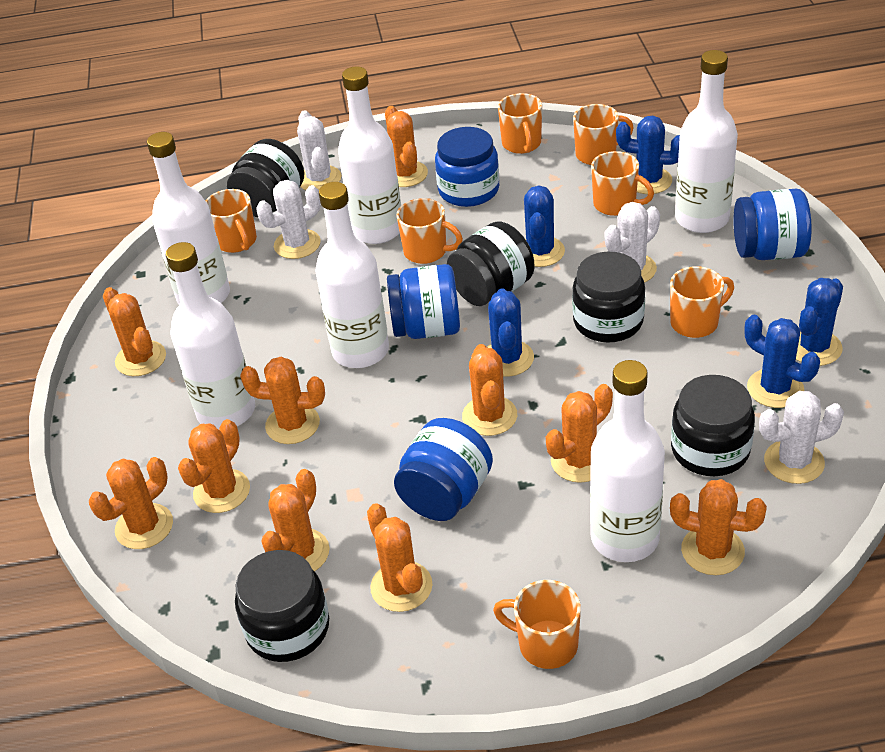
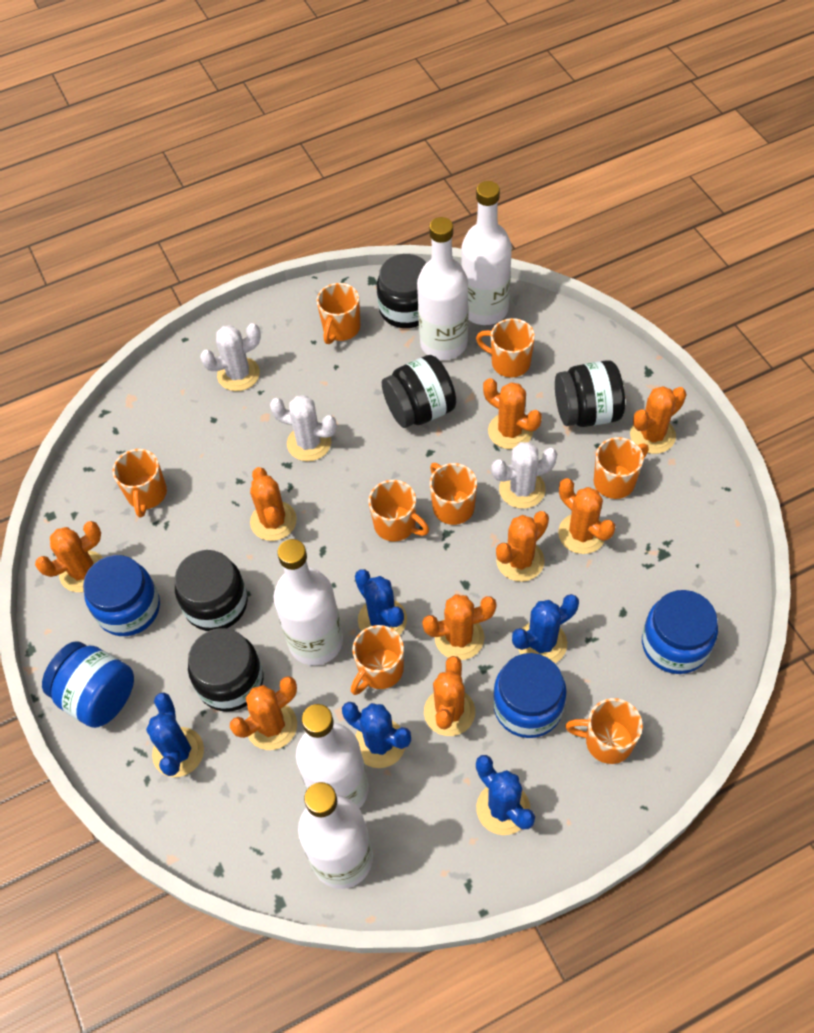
orange cactus: [89,457,173,549] [103,287,166,376] [178,419,250,513] [240,357,325,444] [261,469,329,572] [367,503,433,612] [385,106,428,187] [462,344,517,436] [546,384,613,483] [670,479,767,575] = 10 -> [35,521,103,592] [230,676,297,750] [250,467,297,541] [422,594,497,660] [424,656,475,736] [483,378,542,449] [496,511,549,582] [558,478,616,554] [630,386,686,454] = 9
orange mug: [206,189,257,253] [396,198,463,264] [493,580,581,669] [498,93,542,154] [573,104,634,165] [591,151,654,216] [670,266,734,338] = 7 -> [113,449,167,518] [317,283,360,344] [351,625,404,695] [368,480,429,541] [430,463,477,525] [476,318,535,378] [565,698,643,764] [594,437,649,499] = 8
white bottle: [147,132,230,305] [166,242,255,429] [315,182,389,368] [338,66,401,244] [590,360,665,562] [675,50,738,233] = 6 -> [274,539,343,665] [296,704,369,809] [298,782,373,889] [417,217,468,360] [462,181,512,325] = 5
white cactus: [256,180,321,259] [297,110,341,190] [605,202,660,283] [759,391,844,484] = 4 -> [200,323,261,391] [270,395,337,461] [491,442,557,509] = 3

